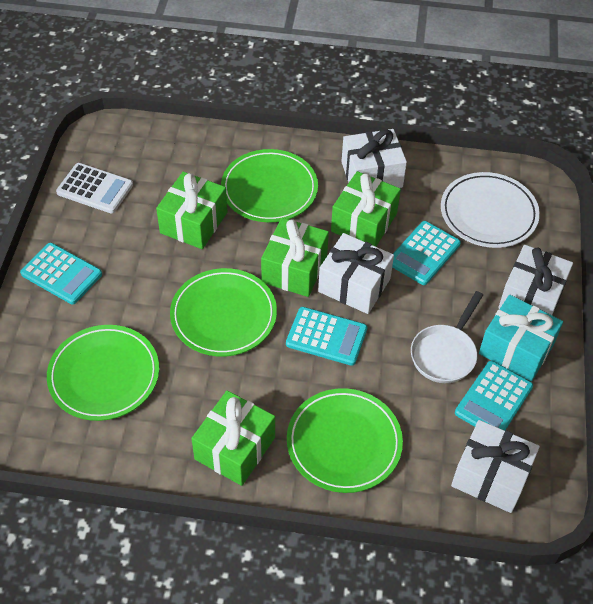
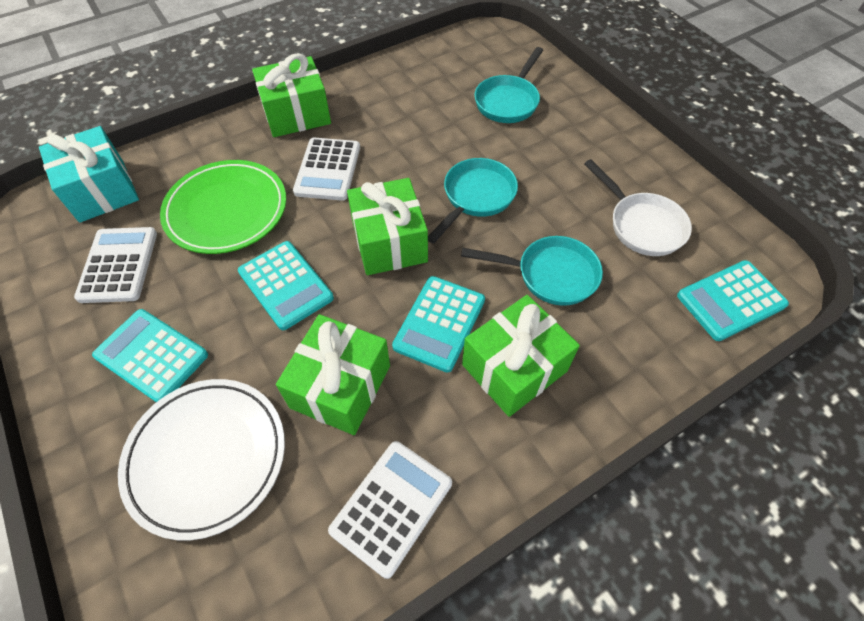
green plate: [47,325,159,421] [170,268,277,356] [221,149,318,222] [287,388,403,493] = 4 -> [160,160,286,254] = 1
turquoise pan: none = 0 -> [428,158,518,243] [461,236,603,306] [475,47,543,123] = 3
white calculator: [56,163,133,213] = 1 -> [74,227,157,303] [293,138,360,201] [328,441,452,579] = 3
white gift: [318,233,394,314] [341,129,407,188] [451,420,540,513] [498,245,573,315] = 4 -> none = 0

